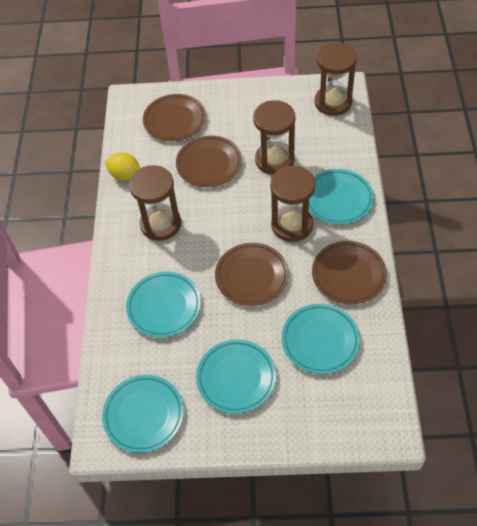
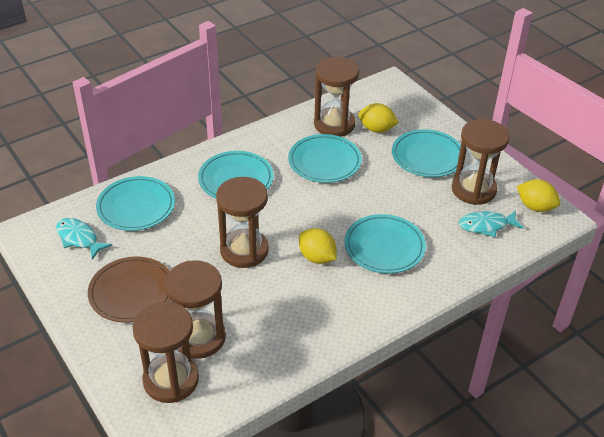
brown hourglass: [129,165,181,241] [253,100,295,175] [270,166,316,242] [315,42,357,116] = 4 -> [133,301,199,403] [165,260,226,359] [216,177,269,268] [314,57,359,137] [452,119,509,205] = 5
brown plate: [143,94,206,141] [176,136,242,187] [215,243,289,306] [312,241,387,304] = 4 -> [88,257,170,323] = 1
turquoise fish: none = 0 -> [56,218,113,260] [459,210,524,237] = 2
yellow lemon: [105,152,140,181] = 1 -> [299,228,337,264] [358,103,399,133] [517,179,560,212] = 3

